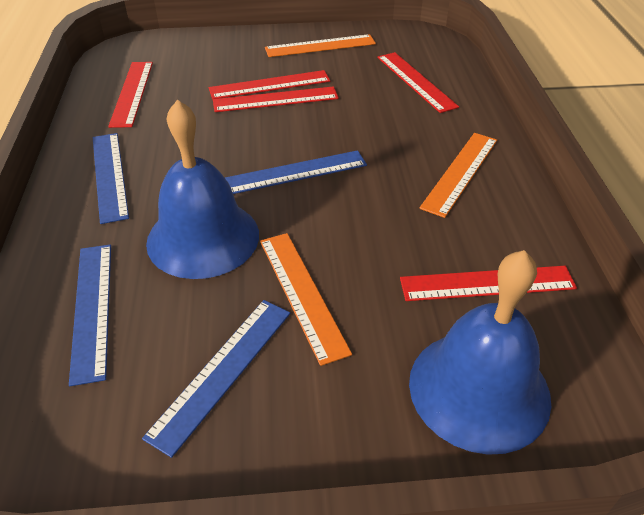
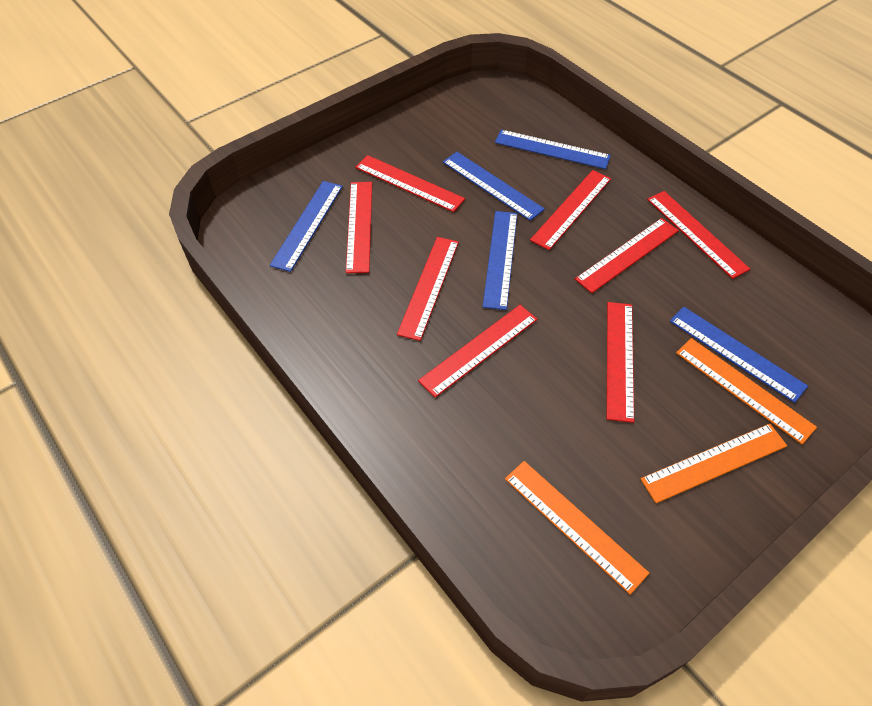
blue bell: [146,99,259,279] [409,250,551,455] = 2 -> none = 0
blue ruler: [69,245,111,386] [93,133,129,224] [142,300,290,458] [225,150,367,194] = 4 -> [270,181,343,272] [443,152,545,221] [483,211,517,310] [495,130,611,169] [670,307,808,403] = 5
red ruler: [108,62,153,128] [209,70,330,99] [213,86,339,112] [377,52,459,113] [400,266,577,301] = 5 -> [346,182,372,273] [355,155,465,212] [397,237,459,341] [418,305,537,398] [530,170,611,250] [575,218,679,293] [607,302,634,423] [647,191,750,279] = 8

